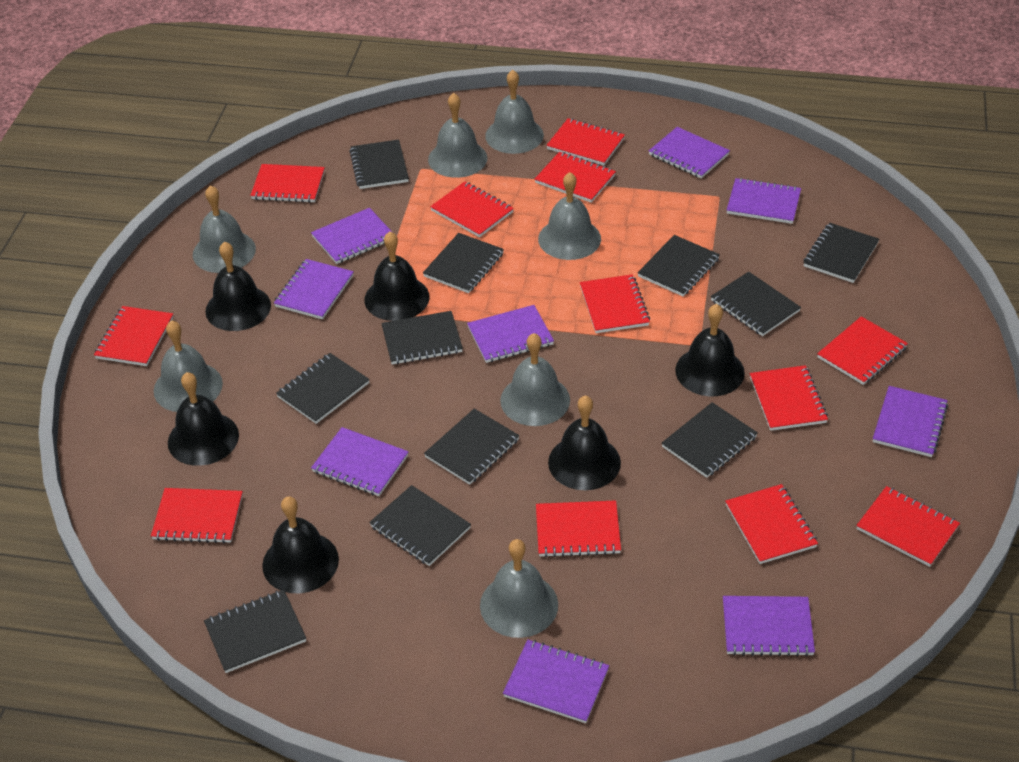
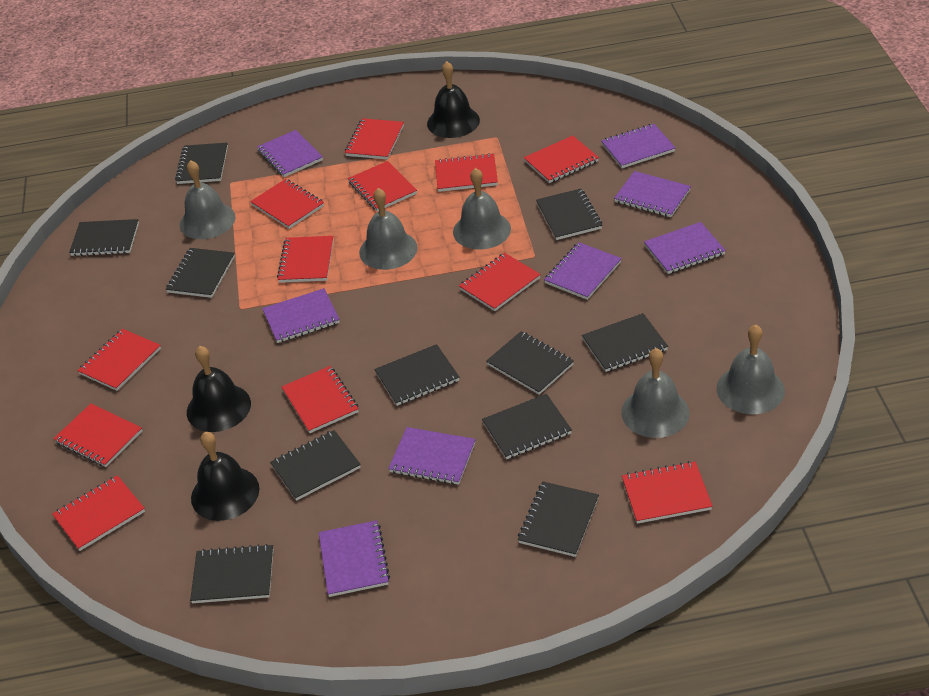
black bell: [168,372,239,466] [205,241,271,331] [262,496,339,593] [364,232,430,321] [548,395,621,490] [675,304,745,396] = 6 -> [187,346,251,432] [191,432,259,521] [427,61,480,138] = 3
grey bell: [154,320,223,412] [193,185,256,273] [428,93,487,178] [480,539,558,638] [485,70,544,154] [500,333,570,426] [538,172,601,260] = 7 -> [180,160,236,239] [359,188,418,270] [453,168,511,250] [621,348,690,438] [717,325,785,414] = 5
purple notebook: [274,259,354,319] [311,208,392,264] [311,427,409,496] [467,305,554,363] [503,640,609,723] [649,127,730,178] [723,596,815,657] [727,178,801,224] [873,386,948,457] = 9 -> [257,130,323,177] [262,288,340,343] [319,520,390,597] [388,427,476,485] [544,242,622,300] [601,124,675,168] [614,171,691,217] [644,222,726,274] = 8

